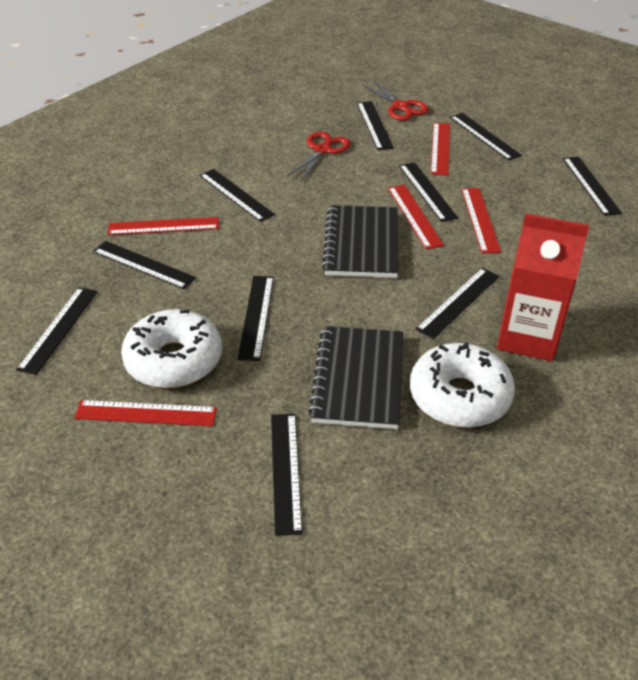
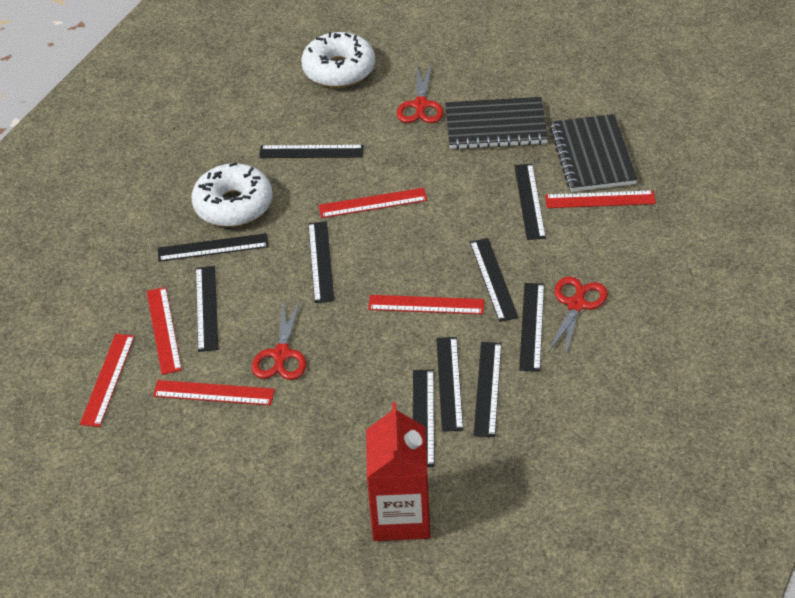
red ruler: [74,400,217,426] [108,217,219,235] [388,185,444,249] [431,123,450,176] [462,188,501,253] = 5 -> [80,334,135,427] [147,287,182,375] [153,380,275,406] [318,188,427,218] [368,295,484,314] [545,190,656,208] = 6
red scissors: [287,132,351,181] [362,80,429,121] = 2 -> [252,298,306,380] [397,63,444,123] [547,276,608,358] = 3

